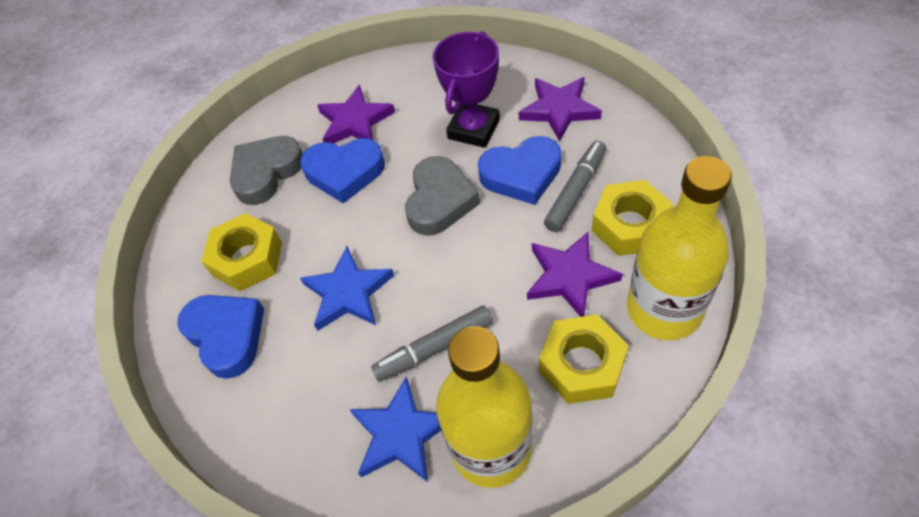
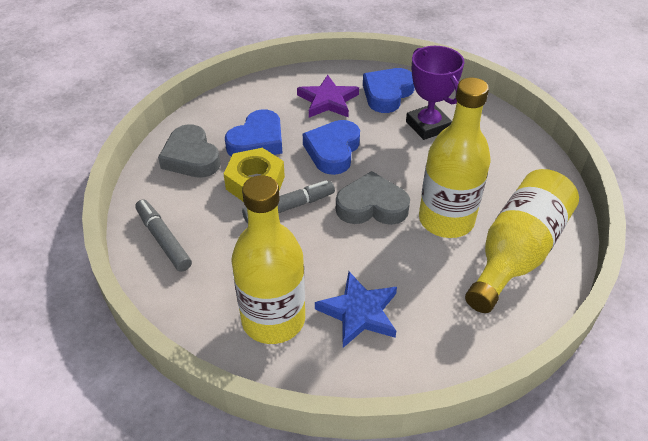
blue star: [300,246,394,331] [349,377,441,482] = 2 -> [315,271,397,348] = 1
purple star: [317,85,395,144] [519,77,602,141] [527,232,622,317] = 3 -> [297,75,359,117] = 1
yellow bottle: [436,326,533,488] [627,156,732,340] = 2 -> [231,175,305,344] [419,77,491,238] [465,169,579,313] = 3
yellow nut: [201,213,282,291] [539,315,629,404] [592,180,673,256] = 3 -> [224,148,285,202] = 1

